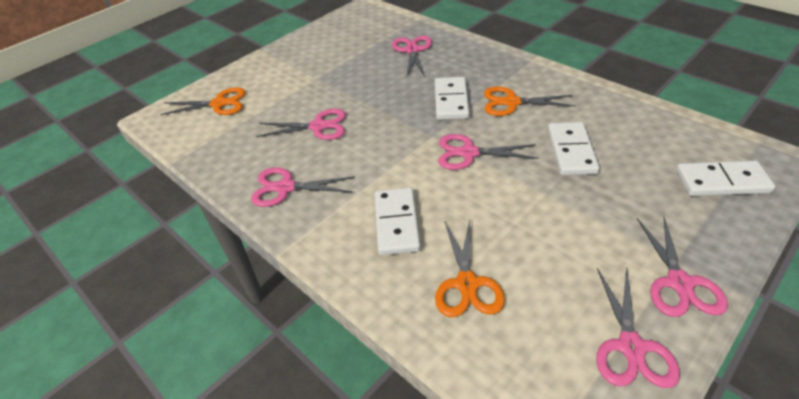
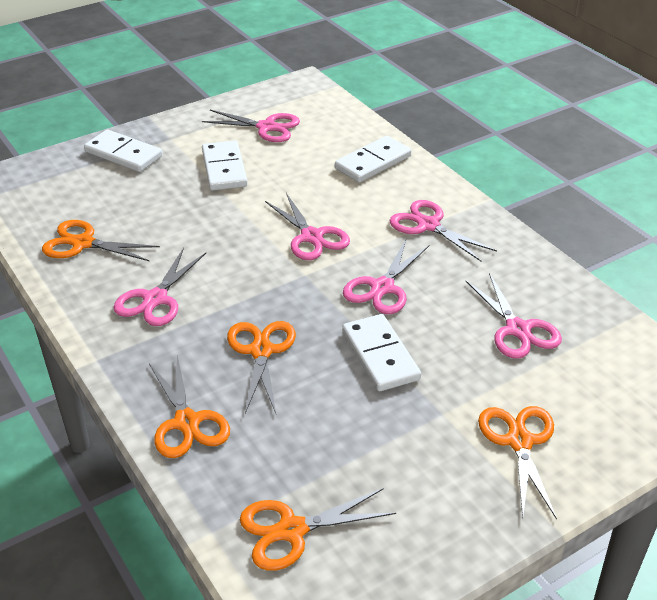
orange scissors: [160,87,246,115] [435,219,505,317] [484,87,576,116] = 3 -> [42,220,160,261] [149,355,230,458] [227,321,296,413] [240,488,396,571] [478,406,557,520] = 5

